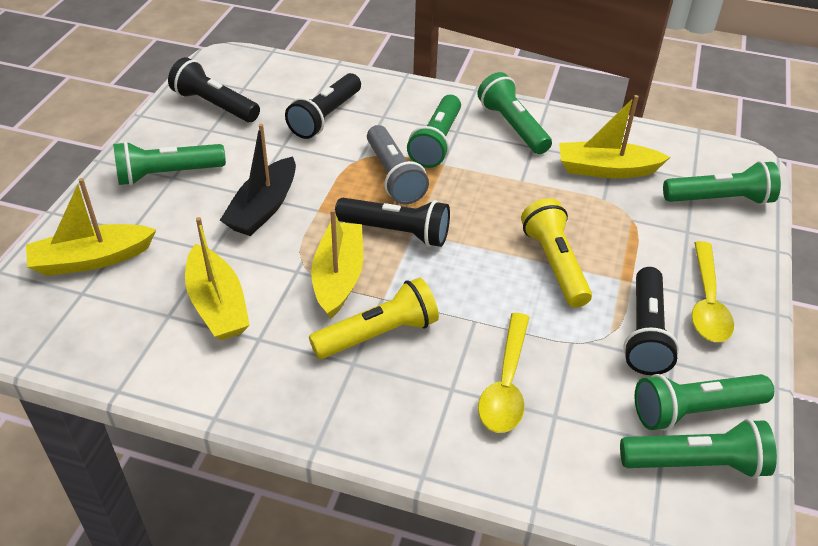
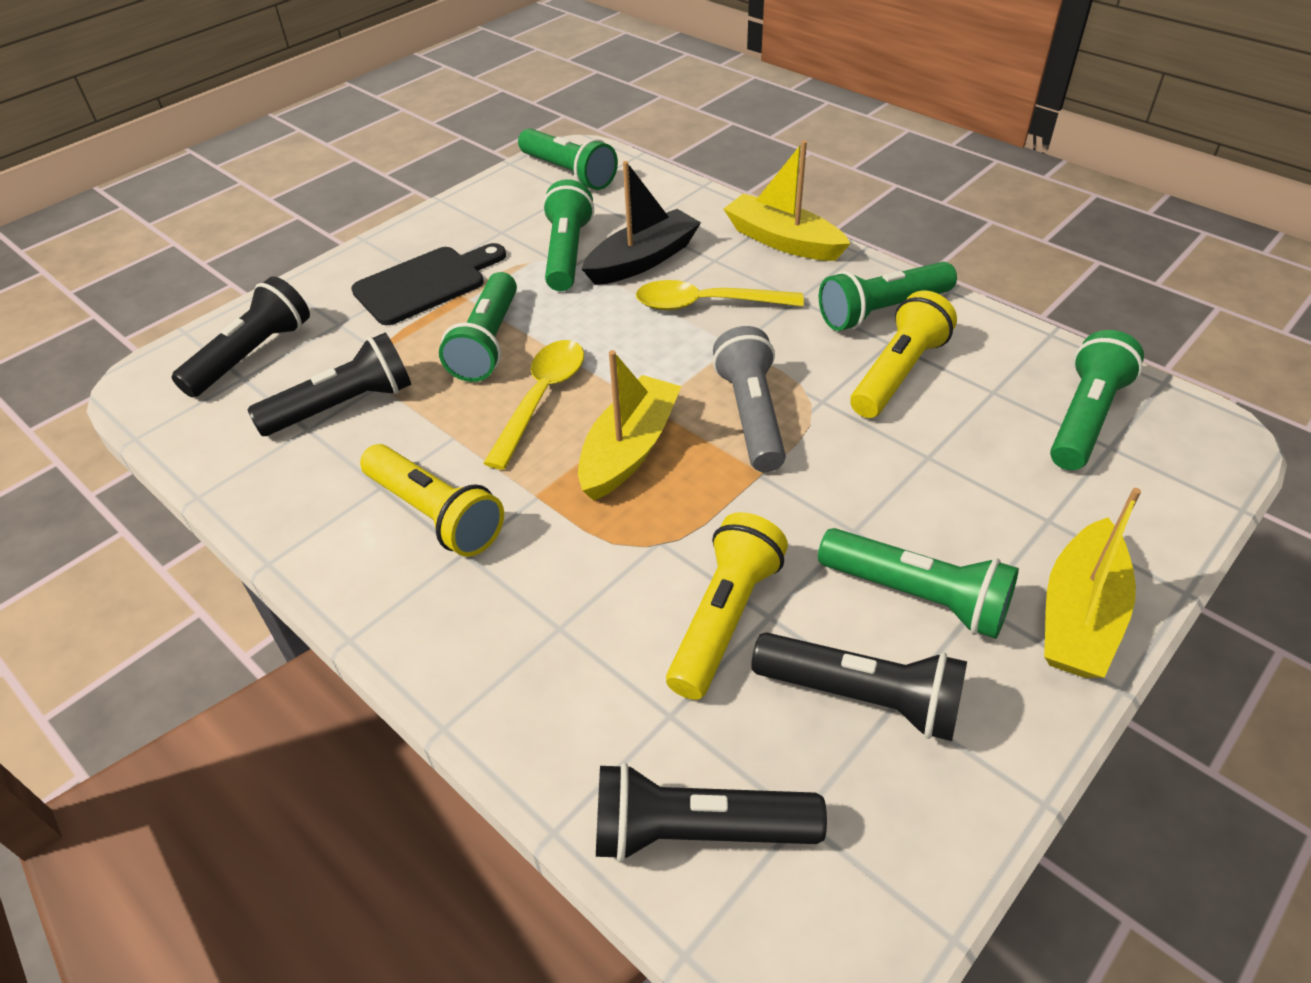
black cutting board: none = 0 -> [351,243,506,325] = 1
yellow boat: [26,178,156,276] [185,217,250,340] [311,209,363,319] [559,95,670,178] = 4 -> [578,350,682,501] [724,140,851,261] [1044,488,1141,678] = 3
yellow flashlight: [309,278,439,359] [521,198,592,307] = 2 -> [360,444,504,557] [666,512,788,700] [850,290,957,418] = 3

